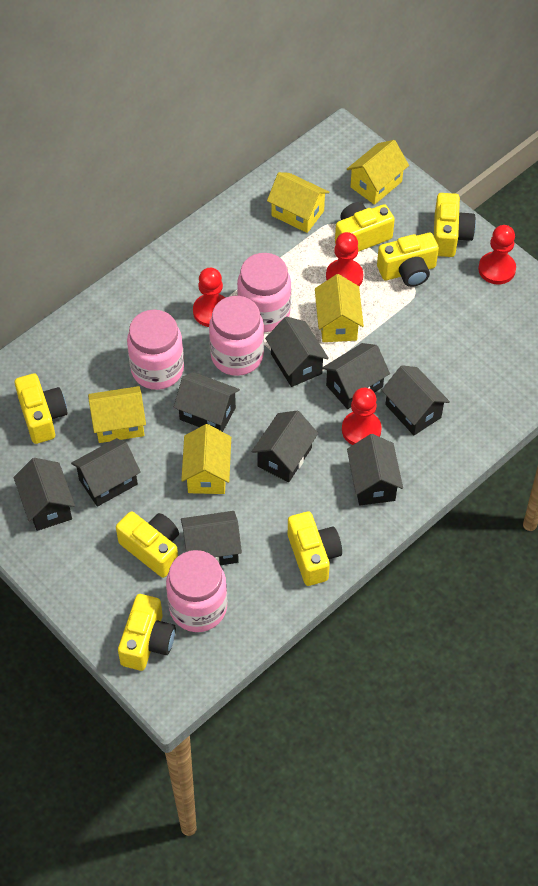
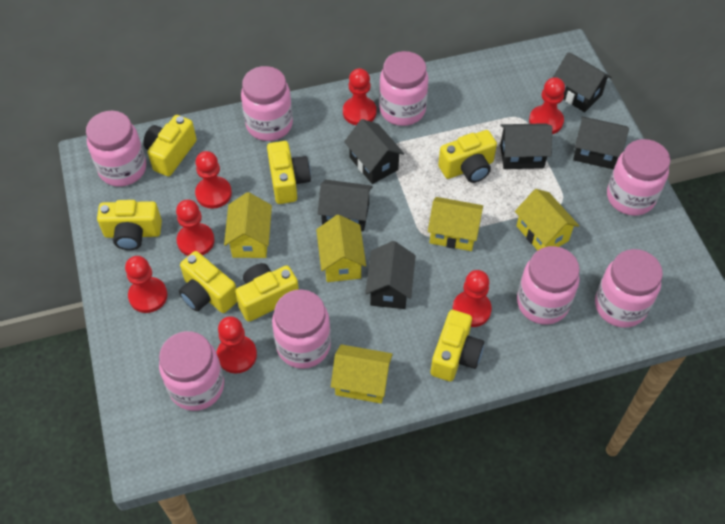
black house: [14,458,75,531] [71,438,141,507] [174,372,240,432] [181,511,242,565] [252,410,318,482] [265,316,329,387] [322,343,390,409] [347,434,403,505] [382,365,450,435] = 9 -> [318,180,373,231] [344,119,404,184] [365,241,416,309] [500,123,552,169] [553,52,612,112] [573,116,629,169] = 6
pink jar: [127,310,184,390] [166,550,227,632] [209,296,264,376] [237,253,291,332] = 4 -> [86,111,146,187] [159,331,224,411] [241,66,293,141] [272,289,331,369] [379,51,429,126] [517,246,580,325] [595,249,663,328] [607,139,670,216] = 8
red pawn: [193,268,225,327] [326,232,363,286] [342,388,382,445] [478,225,516,284] = 4 -> [125,256,168,313] [176,200,215,256] [195,151,232,209] [217,316,257,374] [343,68,377,125] [452,270,492,327] [529,77,565,134] = 7

